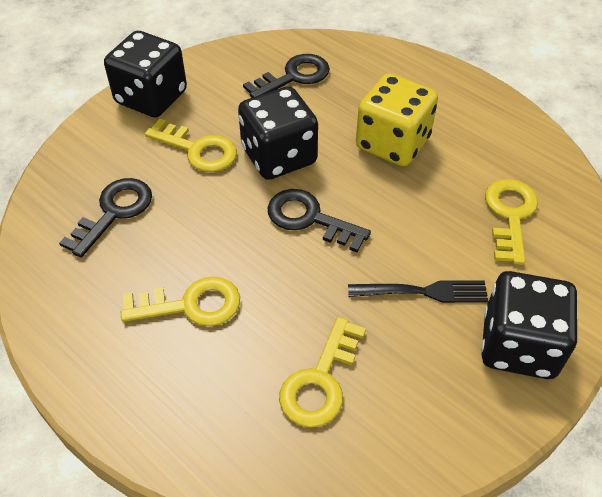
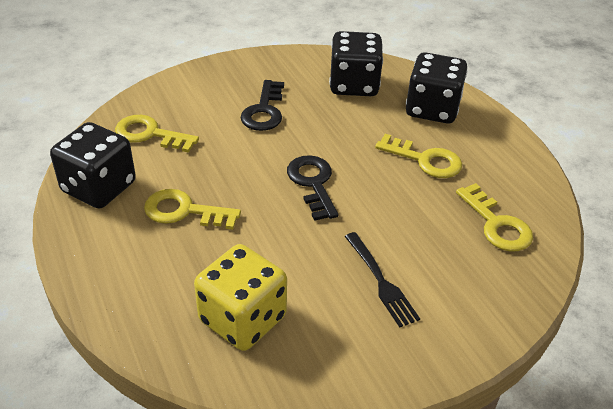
black key: [59,178,152,258] [243,54,330,98] [267,189,371,253] = 3 -> [241,80,284,131] [287,155,339,221] = 2

